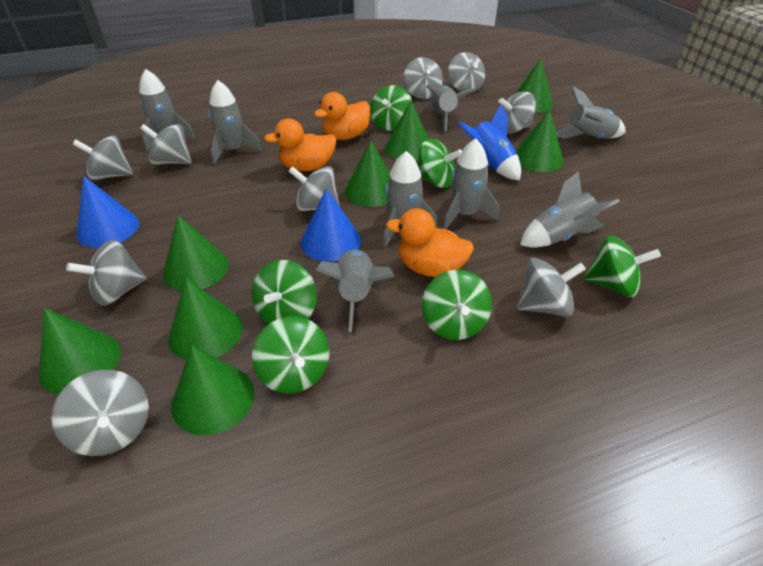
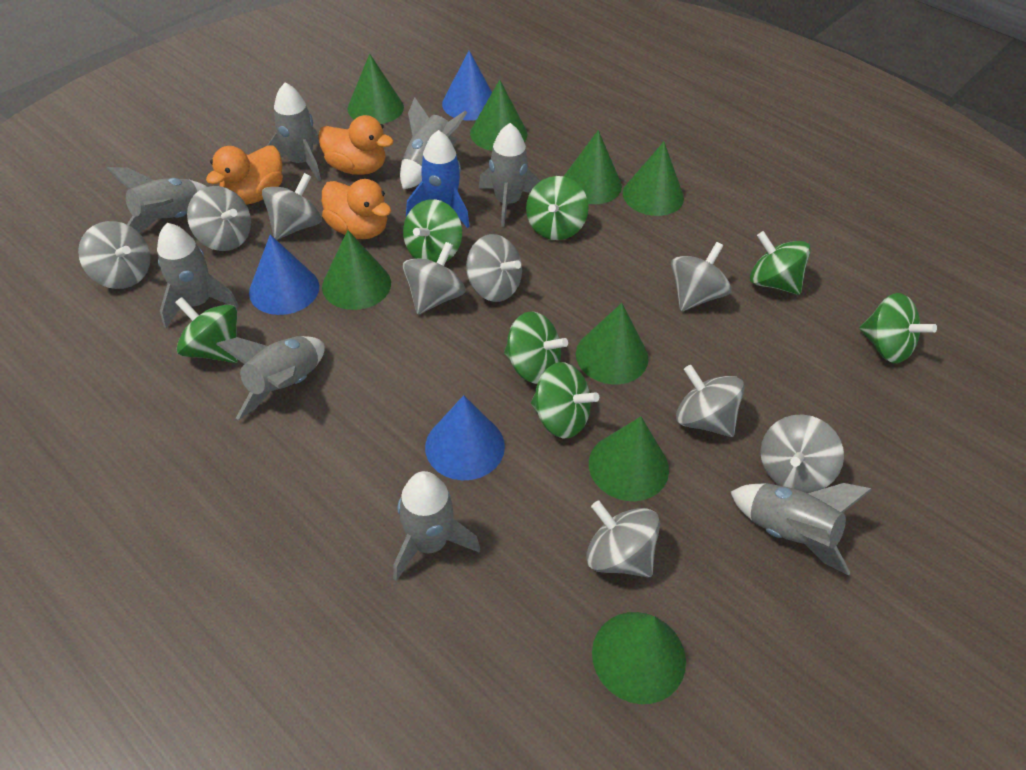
blue cone: [76,176,139,248] [301,188,361,262] = 2 -> [249,235,319,315] [425,395,505,480] [442,51,492,121] = 3
green spinning top: [251,260,317,324] [252,316,329,394] [370,85,412,131] [417,139,462,188] [422,270,492,340] [583,235,661,297] = 6 -> [175,297,238,363] [403,199,462,263] [504,311,568,384] [526,176,589,240] [531,362,599,438] [750,231,811,295] [859,293,937,363] = 7

